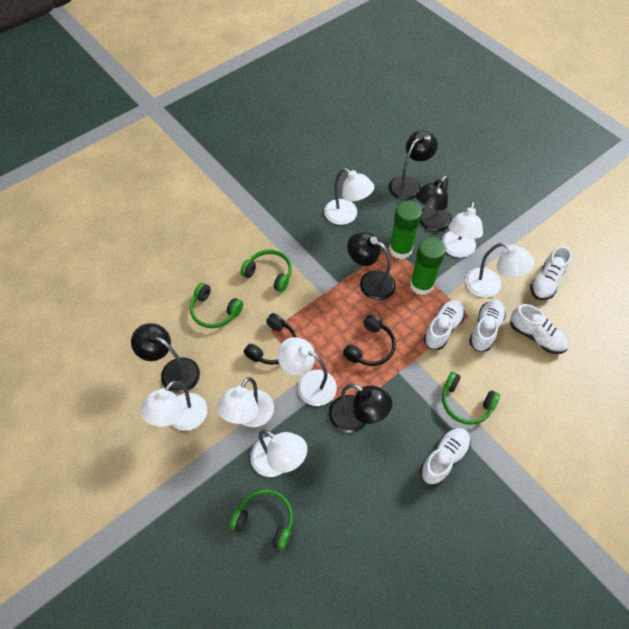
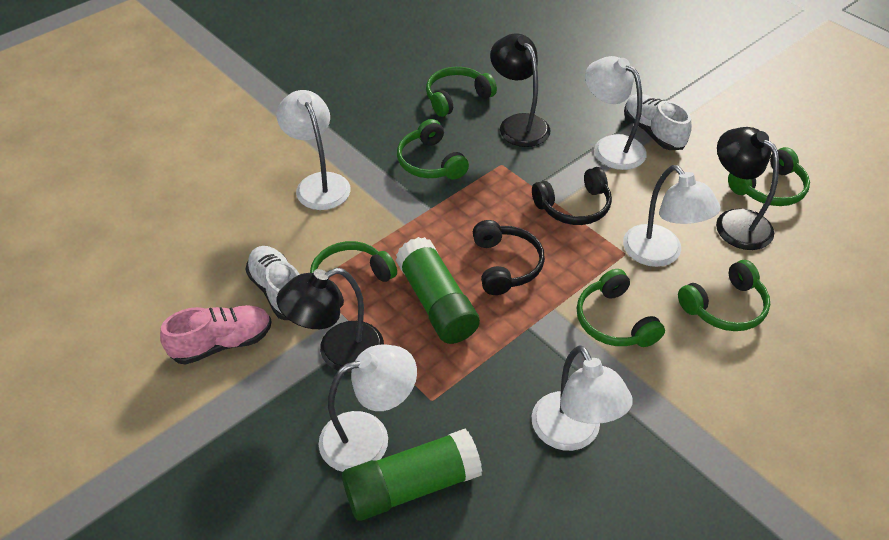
black lamp: [131,323,200,393] [329,383,392,433] [347,232,396,300] [389,130,438,201] [416,176,452,232] = 5 -> [277,268,384,373] [490,33,550,147] [716,127,779,250] = 3
green headphones: [190,283,243,328] [229,489,293,551] [240,249,292,292] [442,372,500,425] = 4 -> [310,241,397,308] [397,119,469,179] [426,67,497,117] [577,269,665,347] [678,260,770,331] [728,147,810,206] = 6
pink shoe: none = 0 -> [160,305,272,365] = 1
white lamp: [140,381,207,431] [217,377,274,427] [250,430,308,477] [278,337,337,406] [324,168,374,225] [442,202,483,258] [465,243,534,298] = 7 -> [277,90,351,210] [319,345,417,472] [532,345,633,451] [585,56,647,170] [623,165,721,267] = 5
white shoe: [420,428,471,485] [424,300,465,350] [469,300,506,352] [510,304,569,354] [530,246,572,300] = 5 -> [245,246,300,320] [624,94,692,150] = 2

